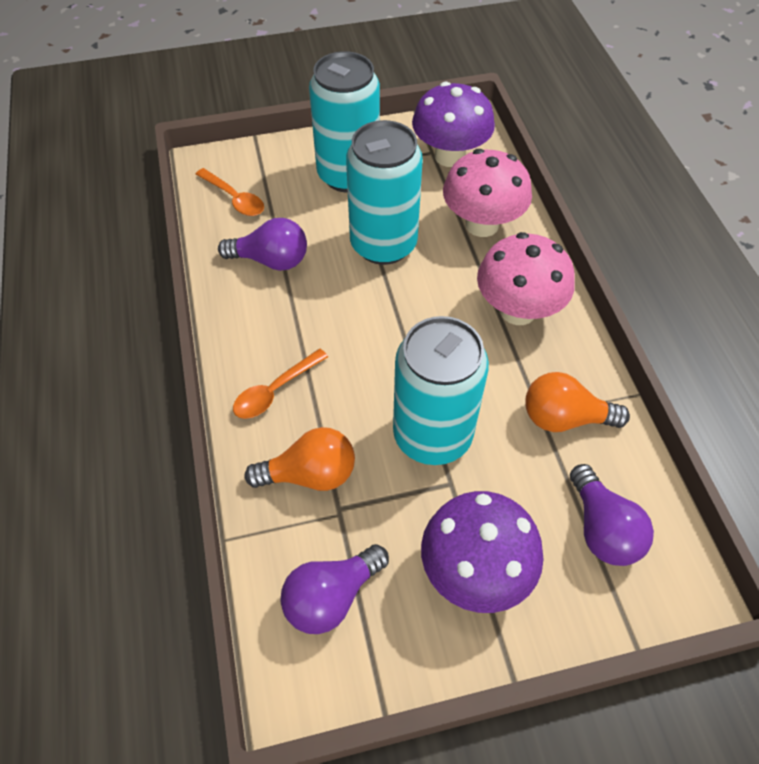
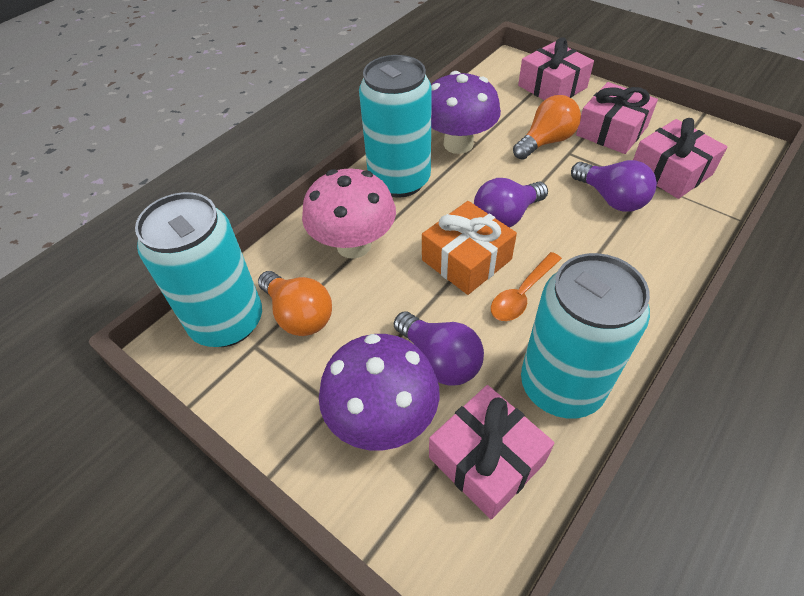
orange gift: none = 0 -> [422,201,517,295] = 1
orange spoon: [195,168,264,216] [233,349,328,419] = 2 -> [491,252,562,321] = 1
pink gift: none = 0 -> [429,385,555,519] [518,37,594,100] [576,82,658,154] [633,118,727,199] = 4
pink mushroom: [443,149,532,237] [477,232,575,325] = 2 -> [302,168,396,259] = 1

